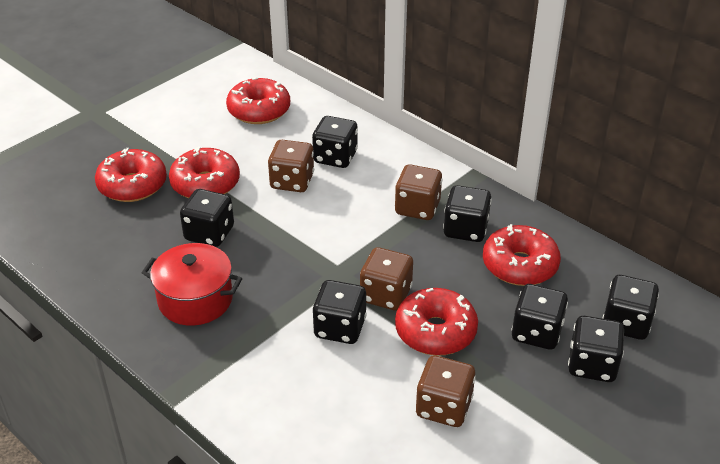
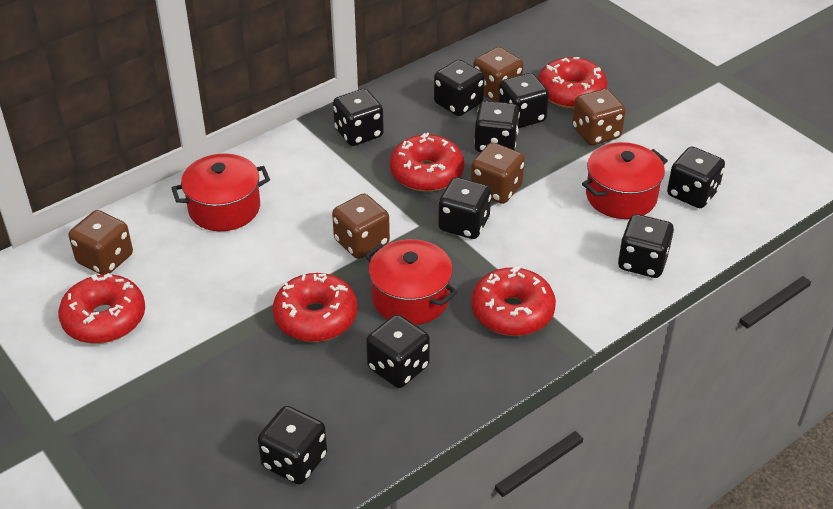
black dice: [180,189,234,247] [312,116,358,168] [312,280,367,344] [443,185,492,242] [512,284,568,350] [568,316,624,382] [602,275,659,340] = 7 -> [258,406,327,484] [333,89,384,146] [366,314,430,388] [434,60,485,116] [438,177,491,239] [474,101,520,152] [499,73,549,128] [618,214,674,278] [667,146,725,208] = 9
brown dice: [268,140,314,192] [360,247,413,311] [395,164,442,220] [416,355,476,427] = 4 -> [69,210,133,275] [332,194,390,259] [471,142,525,204] [473,47,523,102] [572,89,626,145] = 5
red pot: [142,243,242,325] = 1 -> [171,153,270,231] [365,239,458,325] [582,142,668,219] = 3

